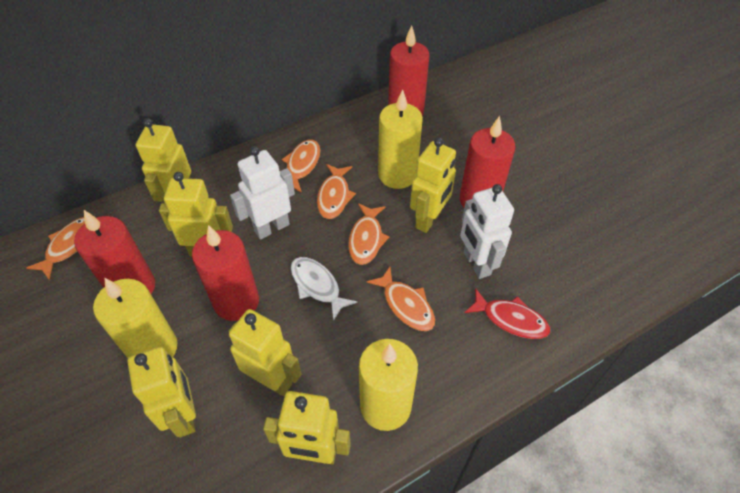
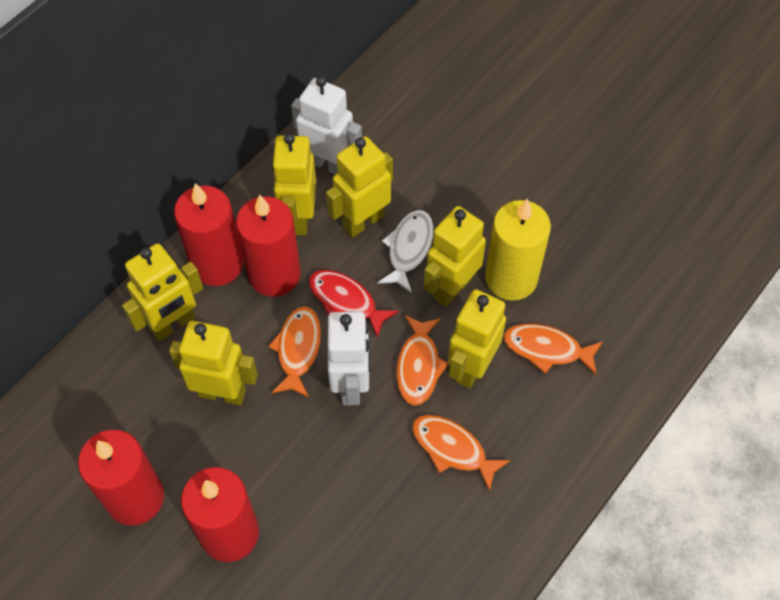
orange fish: [26,217,85,280] [282,140,320,193] [317,164,356,219] [348,203,389,265] [367,267,435,331] = 5 -> [268,306,321,398] [396,315,449,406] [412,415,511,492] [504,324,603,375] = 4
yellow candle: [93,278,178,358] [359,339,418,431] [378,89,423,189] = 3 -> [485,199,551,301] = 1

